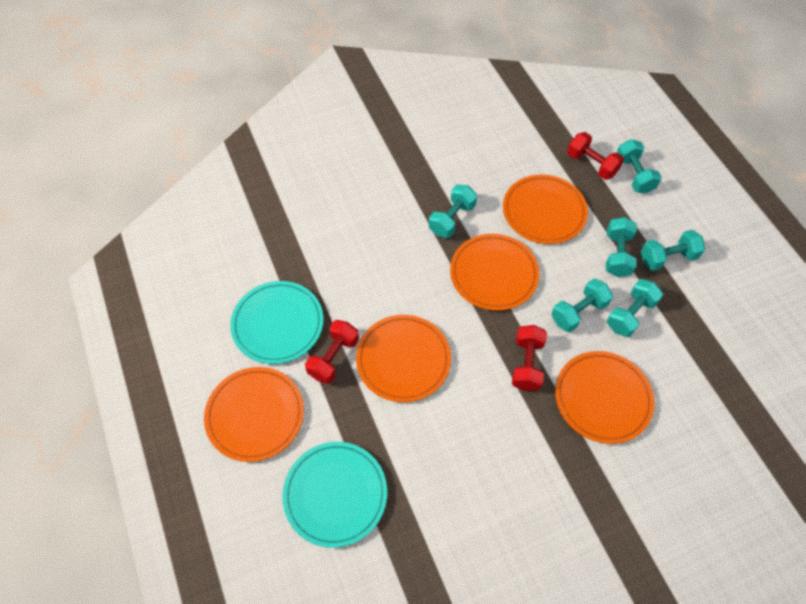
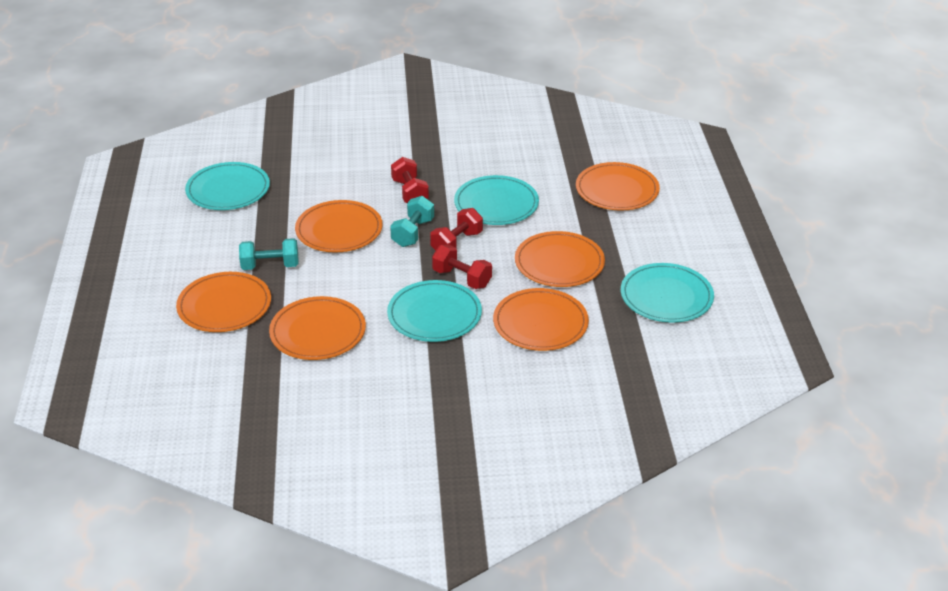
orange plate: [204,367,304,462] [356,315,451,402] [450,234,539,311] [503,174,588,244] [555,351,654,444] = 5 -> [176,272,271,332] [269,296,366,360] [295,200,382,252] [493,288,589,351] [515,231,605,287] [576,162,660,211] = 6
turquoise dumbbell: [429,185,477,238] [551,279,613,332] [606,217,637,277] [607,279,663,337] [616,139,662,194] [641,230,705,271] = 6 -> [239,238,299,270] [390,196,434,247] = 2
turquoise plate: [230,281,324,364] [282,442,387,548] = 2 -> [185,162,270,210] [387,280,482,342] [454,175,539,225] [621,263,714,323] = 4

